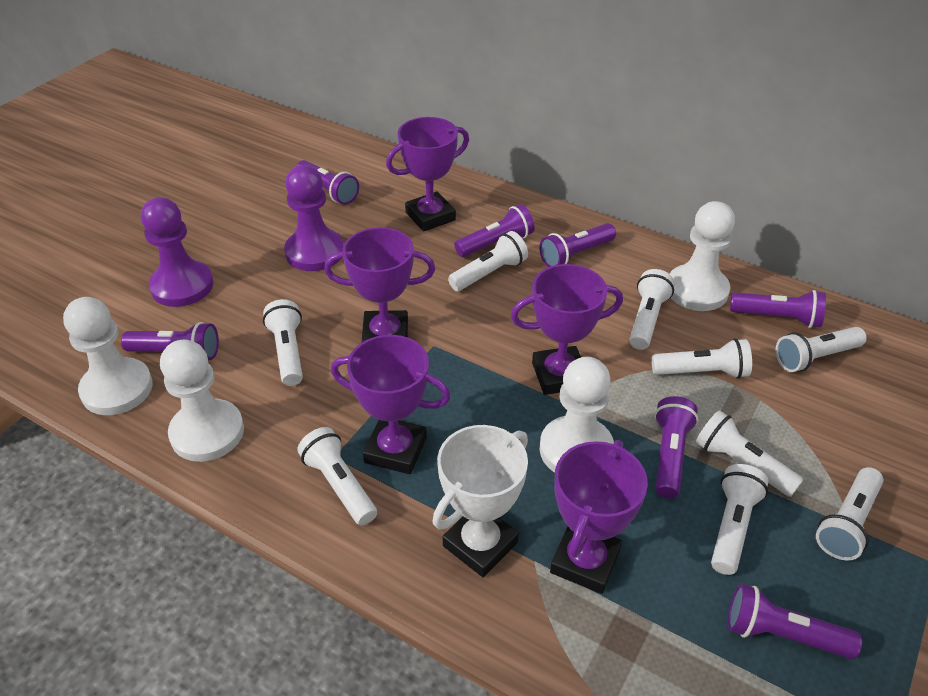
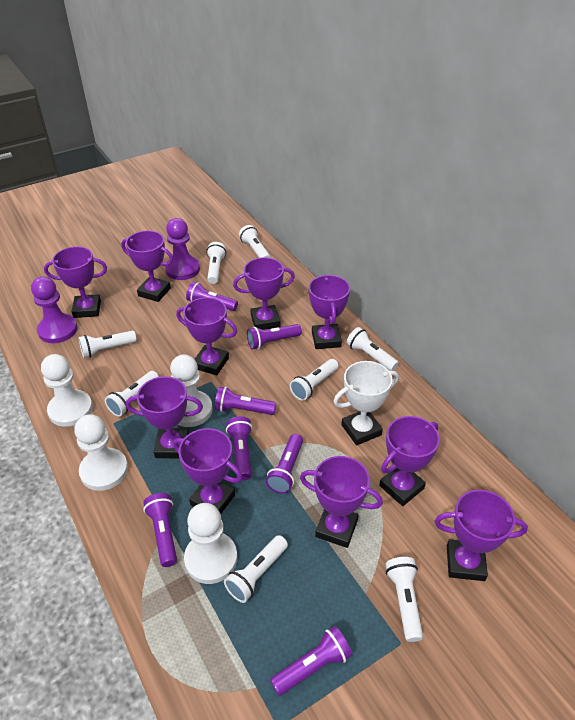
purple trophy: [324,227,435,342] [331,335,451,474] [386,117,469,232] [511,264,623,395] [550,440,648,594] = 5 -> [44,247,107,318] [121,231,174,302] [126,376,203,458] [173,428,242,514] [176,297,237,376] [233,257,295,330] [300,456,383,548] [309,275,350,349] [379,416,440,506] [434,490,528,581] = 10
white flashlight: [263,299,303,386] [297,427,377,526] [448,231,528,291] [629,269,675,350] [652,338,752,379] [696,410,803,497] [711,464,769,575] [776,327,867,372] [816,467,884,561] = 9 -> [79,331,137,358] [105,371,159,417] [206,242,226,284] [224,535,288,603] [239,225,271,258] [290,359,339,401] [346,327,399,371] [386,557,423,642] = 8

